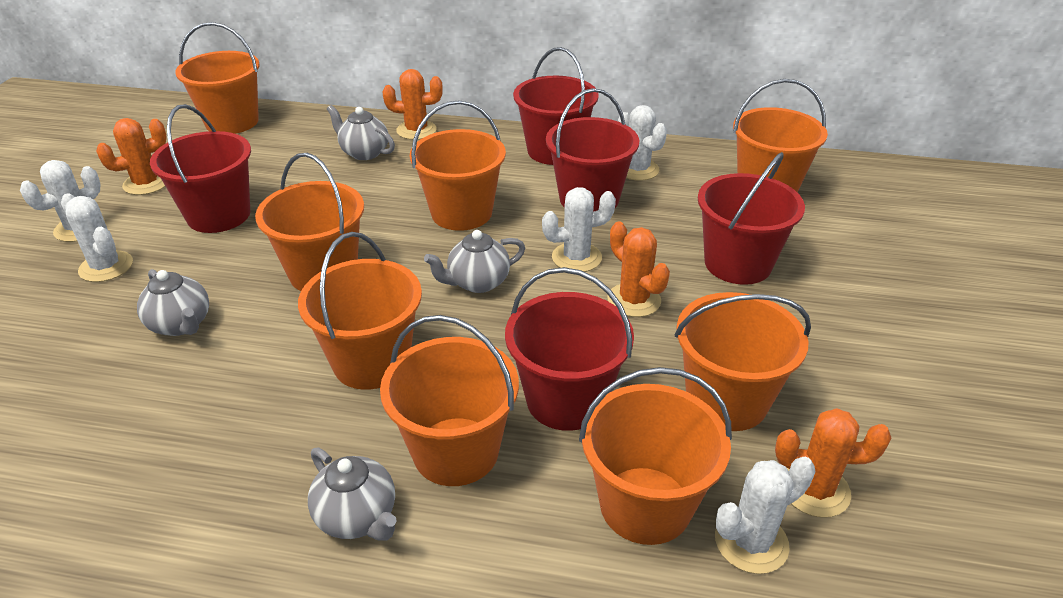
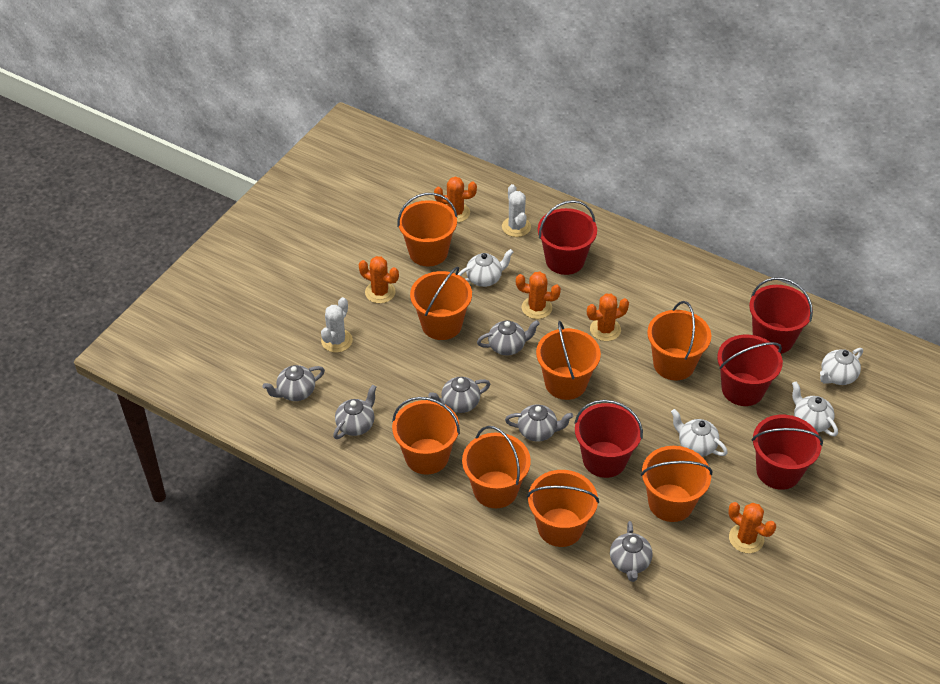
grey teapot: [137,269,209,336] [308,448,397,540] [327,105,395,160] [424,230,525,293] = 4 -> [262,365,325,401] [333,385,377,439] [428,377,490,413] [477,320,540,356] [505,404,573,442] [610,521,653,582] = 6
orange cactus: [96,118,167,195] [382,69,443,140] [608,221,670,317] [775,408,891,518] = 4 -> [359,256,399,303] [434,177,477,223] [516,272,561,319] [587,294,629,341] [728,502,776,553] = 5
white cactus: [20,160,105,242] [61,193,133,282] [542,187,616,272] [618,105,667,181] [715,457,816,574] = 5 -> [321,297,353,353] [502,184,531,237] = 2
white teapot: none = 0 -> [458,249,514,287] [671,409,728,456] [792,381,838,436] [820,348,863,385] = 4

